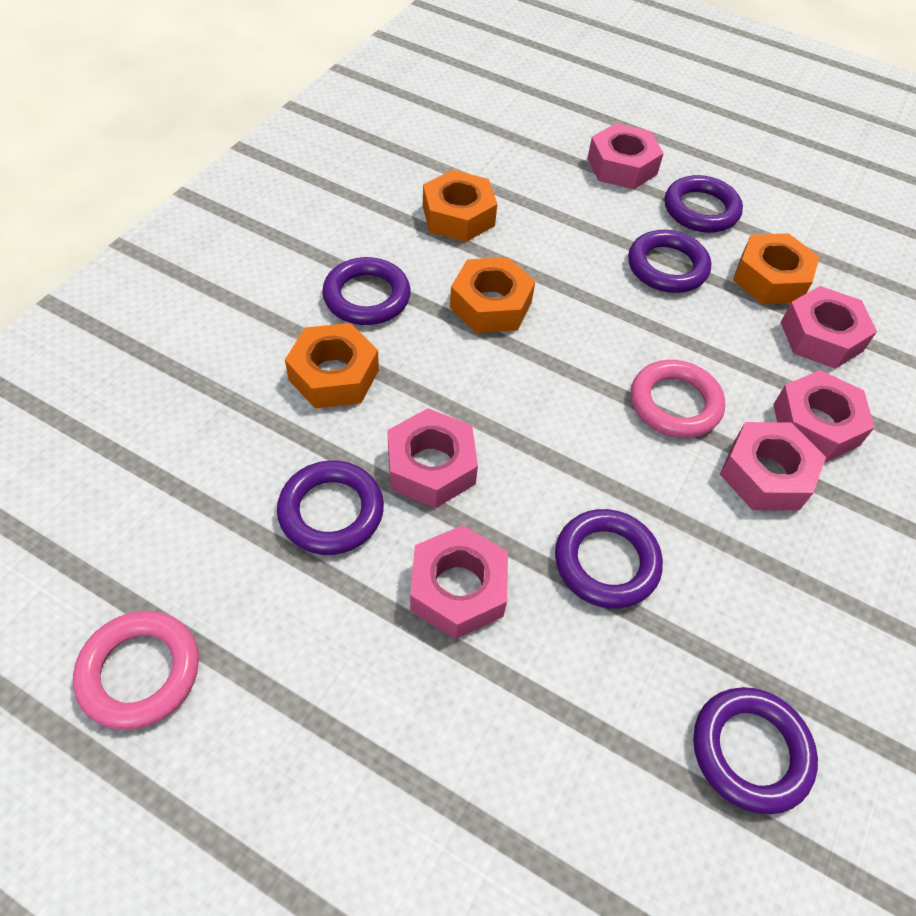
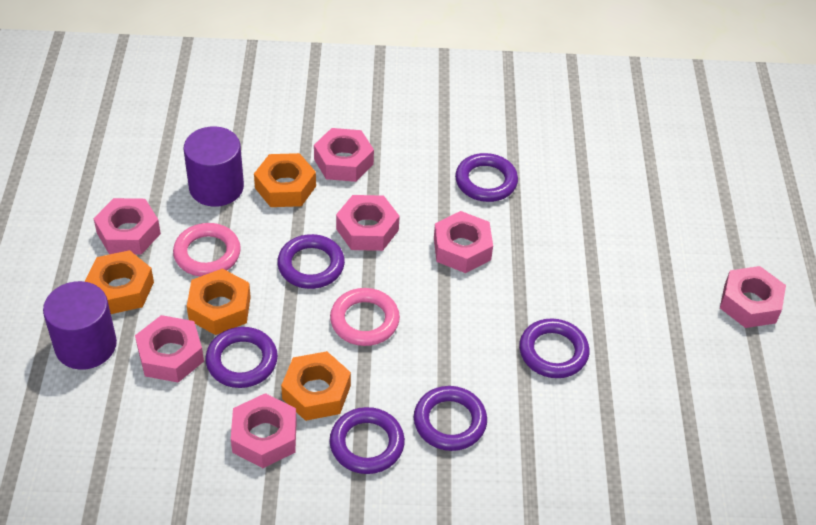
pink nut: [387,408,478,508] [410,525,508,639] [587,123,664,189] [720,422,826,510] [773,370,875,462] [781,286,877,369] = 6 -> [93,198,161,255] [135,315,204,383] [231,393,297,468] [314,128,374,182] [336,195,400,251] [434,211,493,273] [720,266,786,328] = 7
purple cylinder: none = 0 -> [43,281,117,370] [184,126,244,207] = 2

